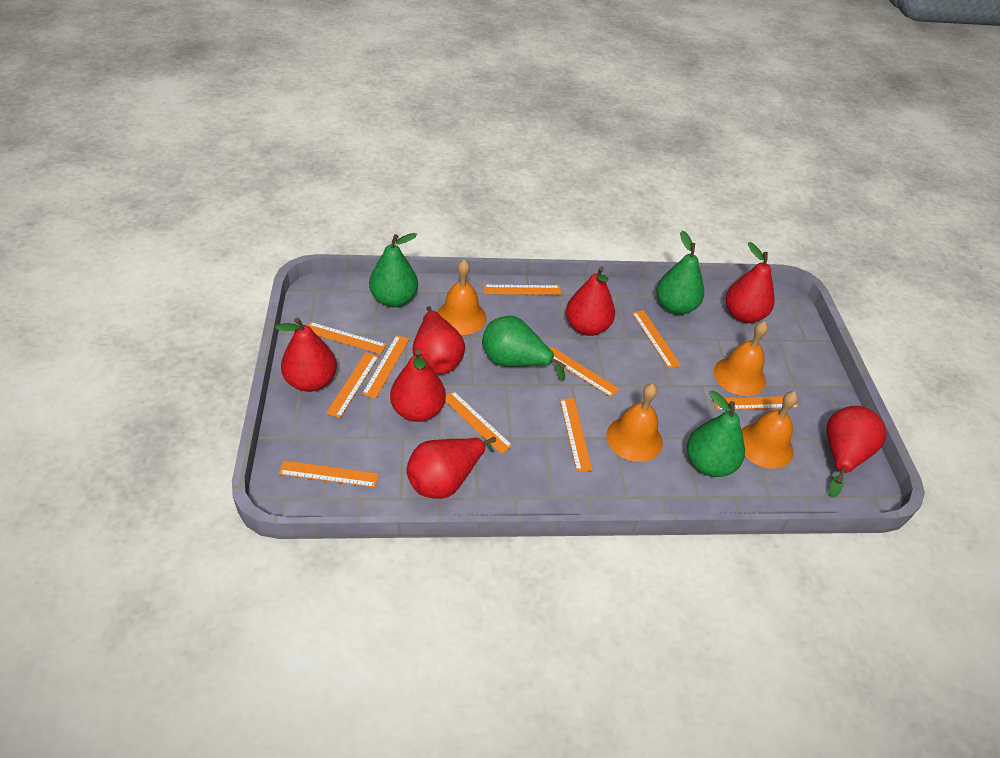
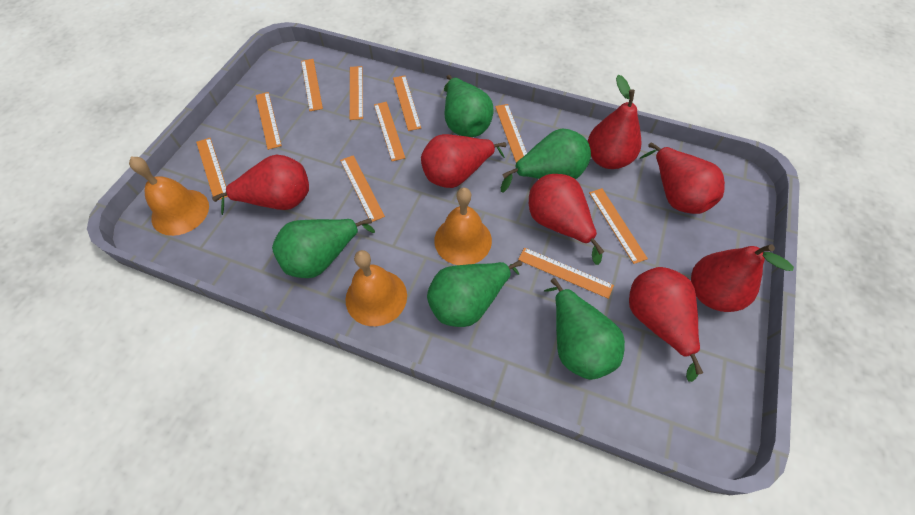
green pear: [369,233,418,307] [482,316,566,381] [656,231,704,315] [687,390,745,477] = 4 -> [272,218,375,278] [427,260,522,327] [444,75,494,137] [501,129,591,192] [544,278,625,380] = 5
orange bell: [437,259,486,335] [606,384,663,462] [714,321,768,396] [741,391,798,469] = 4 -> [129,157,209,236] [345,250,407,326] [434,187,492,265] = 3

